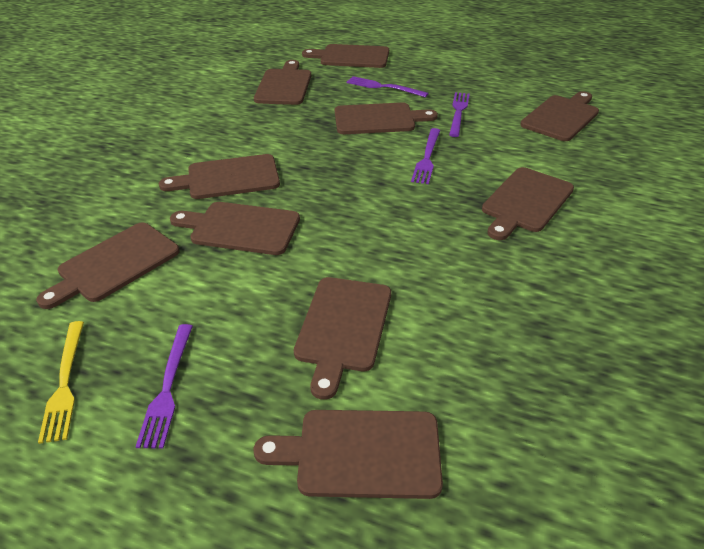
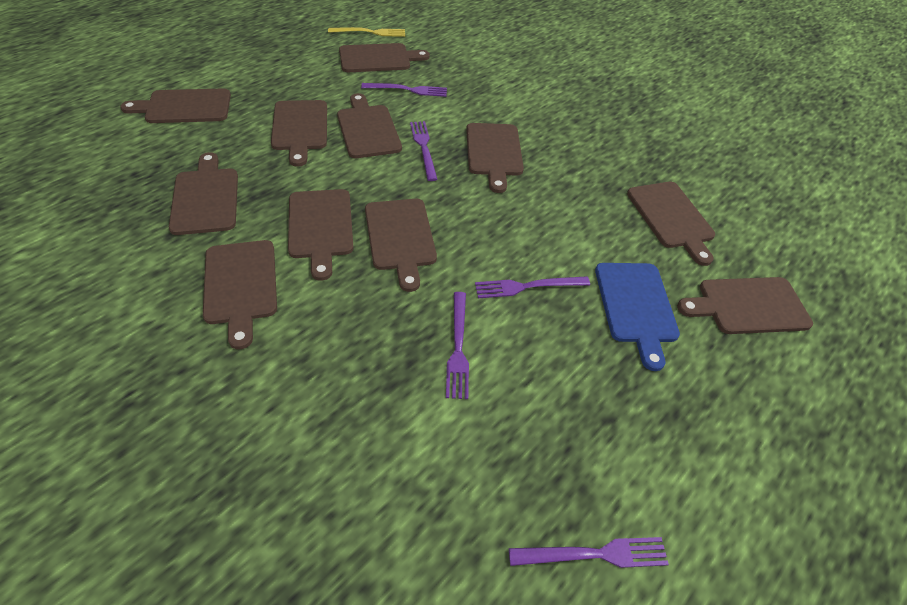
blue cutting board: none = 0 -> [595,263,680,371] = 1
brown cutting board: [36,223,180,309] [159,154,280,199] [170,202,300,255] [254,60,311,105] [254,410,443,499] [294,277,391,400] [302,44,389,68] [335,103,438,134] [482,167,574,240] [520,91,599,141] = 10 -> [120,88,231,123] [169,152,238,235] [203,240,277,349] [271,100,327,167] [288,189,354,281] [337,93,402,158] [339,43,430,72] [365,199,437,292] [466,123,524,193] [627,182,715,266] [677,277,813,334] = 11
purple fork: [136,324,193,449] [347,76,429,98] [411,128,440,184] [449,92,470,137] = 4 -> [361,83,447,97] [410,121,438,181] [446,292,469,399] [475,276,590,298] [509,537,669,568] = 5

